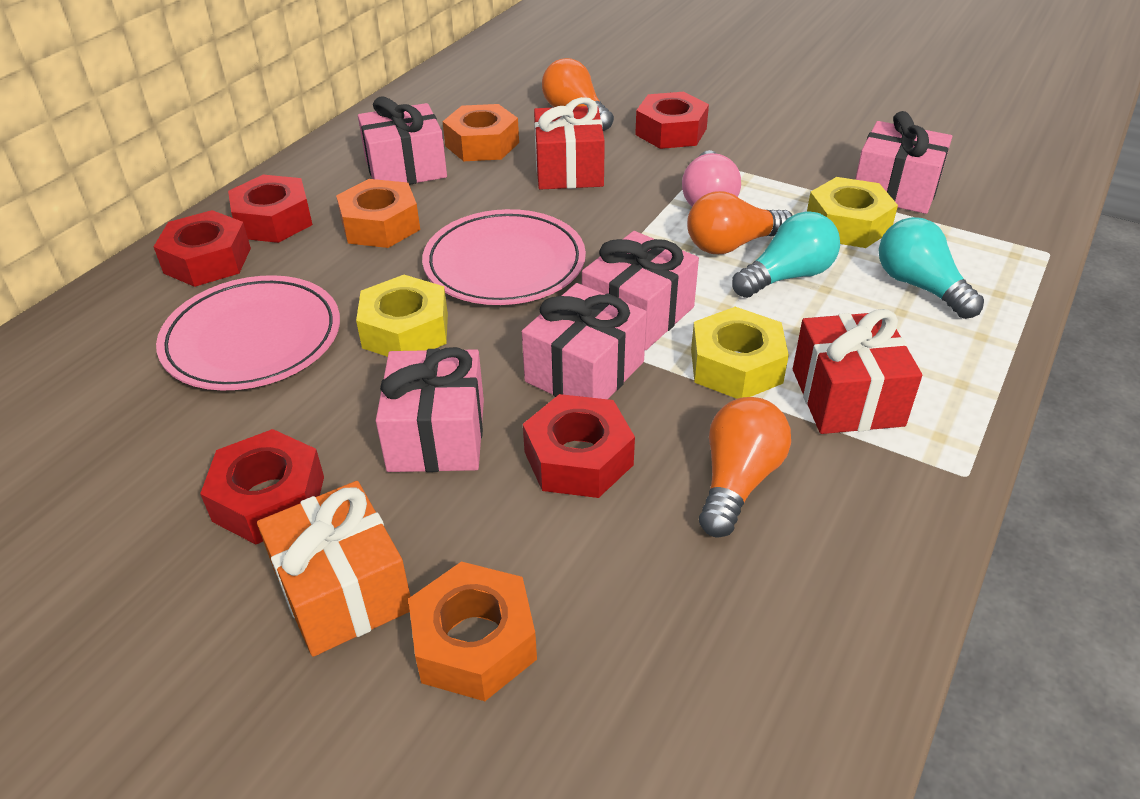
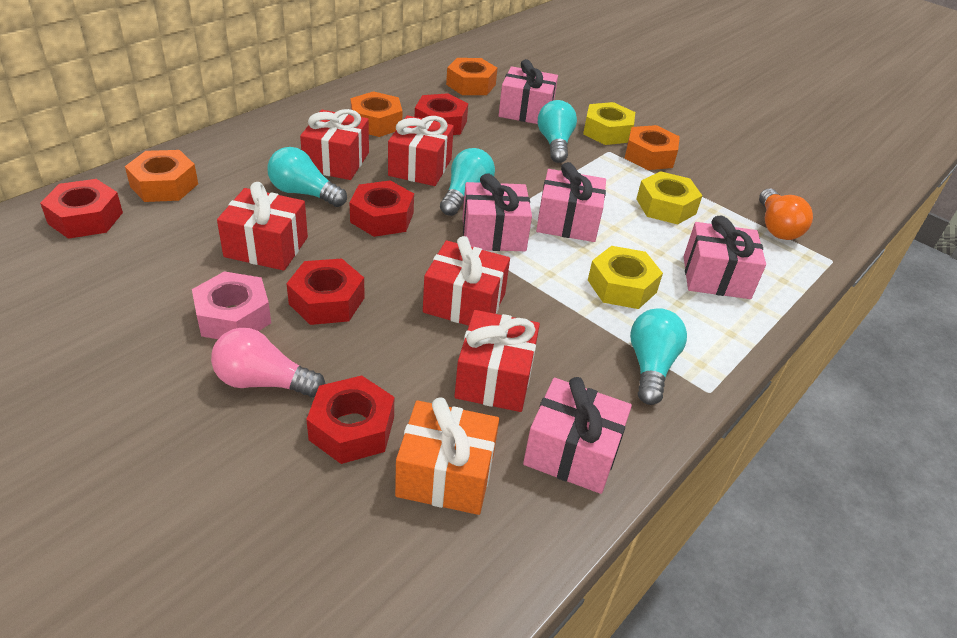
orange light bulb: [542,58,614,131] [687,191,793,254] [699,397,791,537] = 3 -> [759,188,813,240] = 1
orange nut: [336,179,420,248] [408,561,537,701] [442,104,519,161] = 3 -> [125,150,198,202] [350,91,402,137] [446,58,497,95] [625,125,680,170] = 4
pink nut: none = 0 -> [192,271,271,339] = 1
pink plate: [156,275,340,391] [422,209,586,305] = 2 -> none = 0
red gift: [534,97,605,190] [793,309,922,434] = 2 -> [217,182,308,271] [300,109,369,180] [388,115,454,186] [423,236,510,326] [454,310,540,412] = 5
turquoise light bulb: [732,211,840,298] [879,217,984,319] = 2 -> [267,147,347,207] [440,148,495,216] [538,100,577,163] [630,308,687,405] = 4

